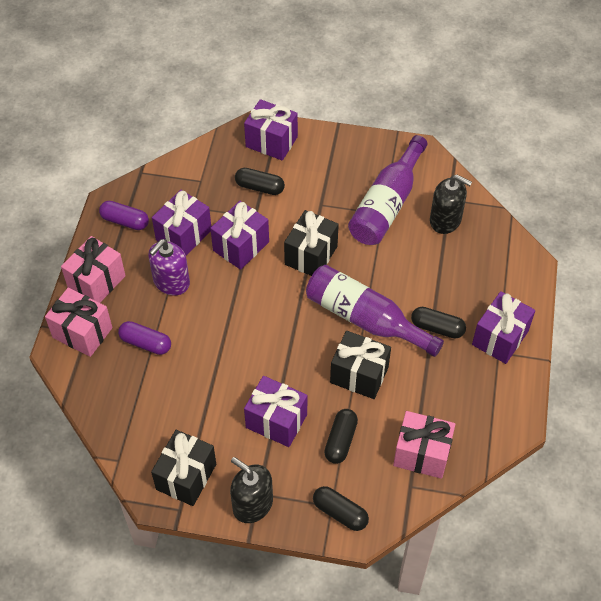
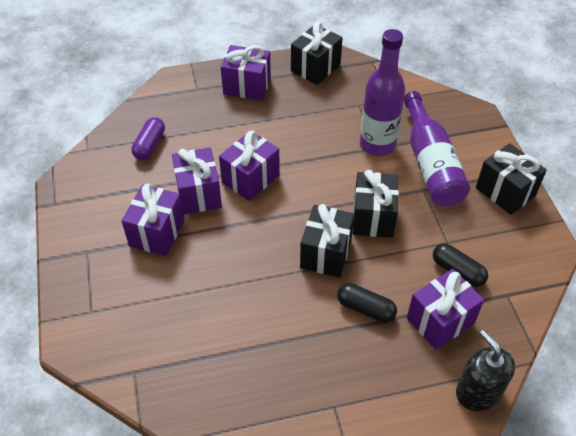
black capsule: [235,168,285,195] [313,486,369,531] [324,409,358,464] [411,307,466,339] = 4 -> [337,283,397,323] [433,243,488,287] = 2
black gift: [151,430,216,506] [284,210,339,276] [330,331,391,399] = 3 -> [291,22,342,85] [300,204,354,277] [353,170,399,238] [476,143,547,215] = 4
black soap dispenser: [230,457,273,523] [430,175,472,234] = 2 -> [456,330,515,411] = 1
pink gift: [45,288,113,357] [61,236,126,303] [393,411,455,479] = 3 -> none = 0
purple capsule: [99,201,149,230] [118,321,171,355] = 2 -> [132,117,165,160] = 1
purple soap dispenser: [148,239,190,296] = 1 -> none = 0

